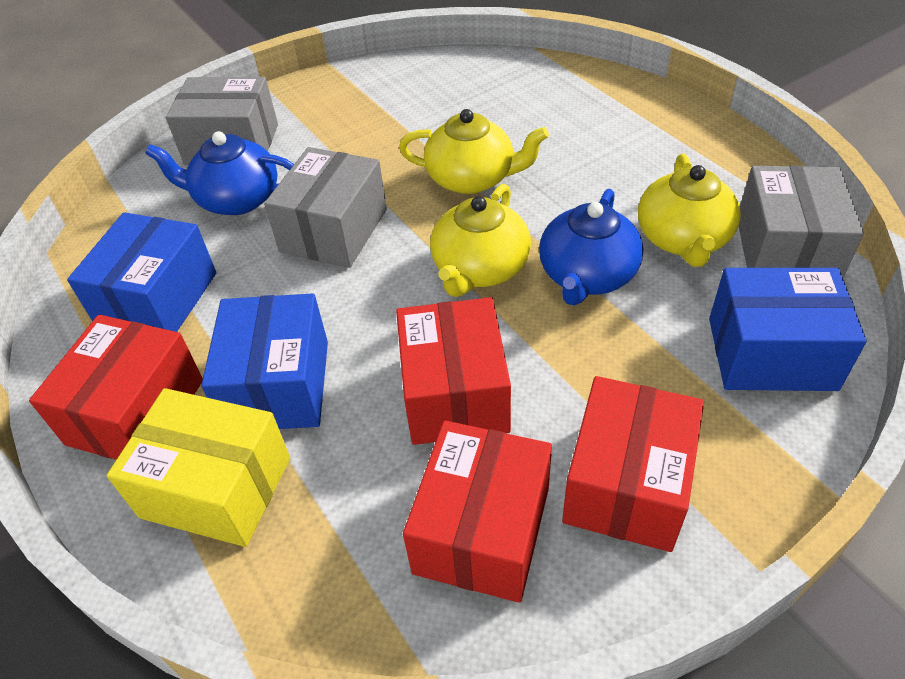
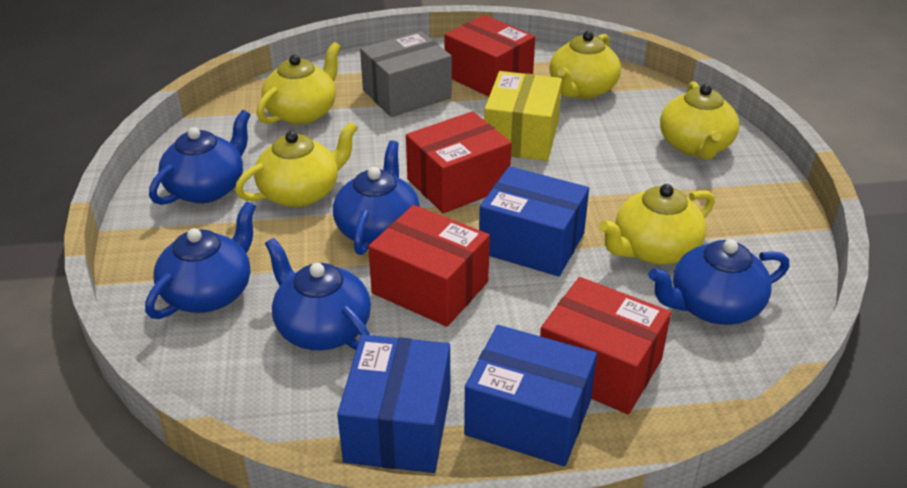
blue teapot: [145,131,294,215] [539,189,644,305] = 2 -> [145,201,256,319] [149,110,251,205] [265,238,371,350] [333,140,420,255] [649,239,790,325] = 5
grey box: [166,77,278,165] [264,147,387,268] [739,166,864,278] = 3 -> [360,31,452,117] = 1
yellow teapot: [399,109,549,194] [430,184,531,297] [638,154,741,267] = 3 -> [235,122,358,207] [257,42,341,125] [549,31,621,99] [599,184,715,265] [660,81,739,160] = 5

